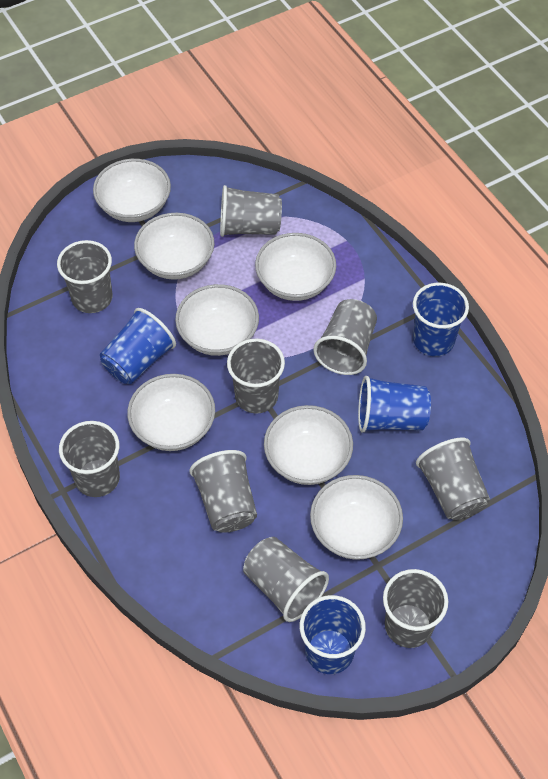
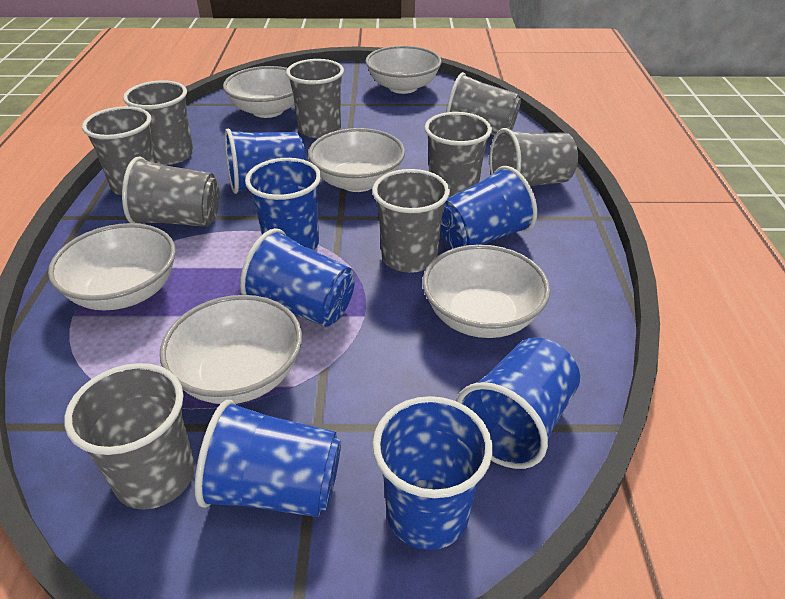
blue cup: [100,308,176,384] [300,595,366,674] [358,376,431,433] [413,283,469,356] = 4 -> [195,400,341,517] [225,129,306,194] [240,228,355,327] [245,158,321,251] [372,396,493,550] [440,166,537,249] [456,337,580,469] = 7
white bowl: [93,159,171,222] [127,374,215,451] [134,213,214,280] [175,284,259,356] [255,233,336,301] [264,405,353,485] [310,475,403,560] = 7 -> [48,223,176,310] [160,295,302,404] [223,66,295,118] [308,128,405,192] [365,46,442,94] [423,244,550,338] = 6

